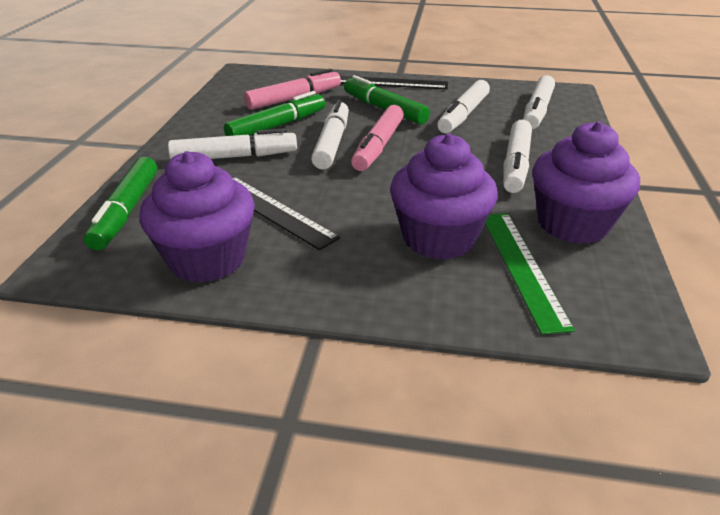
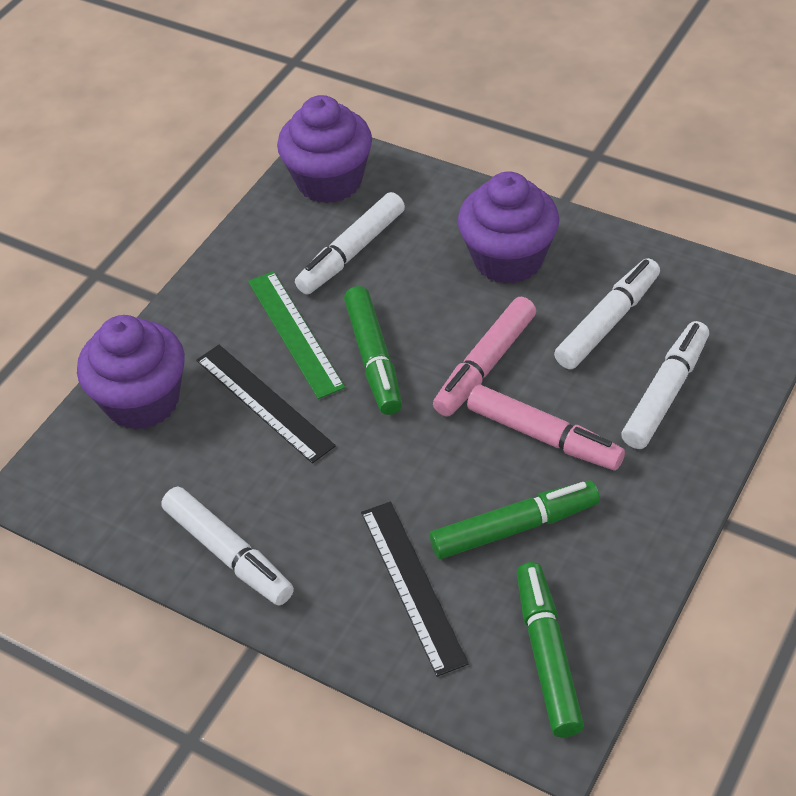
white marker: [168,128,297,159] [311,100,349,169] [437,80,490,133] [503,120,532,193] [523,75,555,130] = 5 -> [161,486,294,606] [295,192,405,294] [554,258,660,369] [621,321,709,449] = 4

